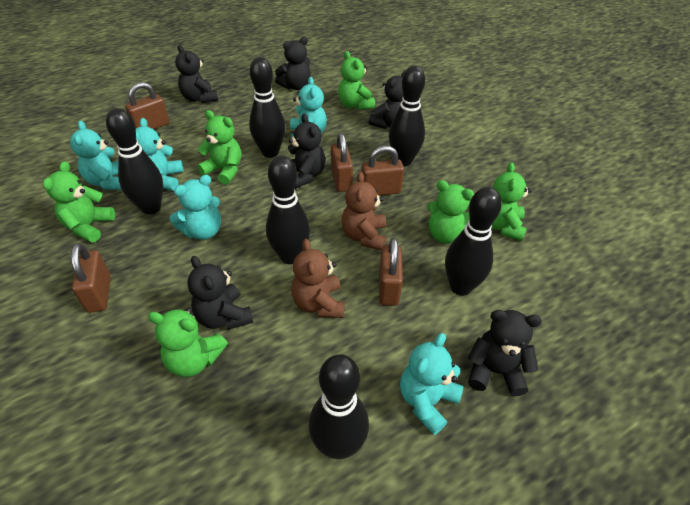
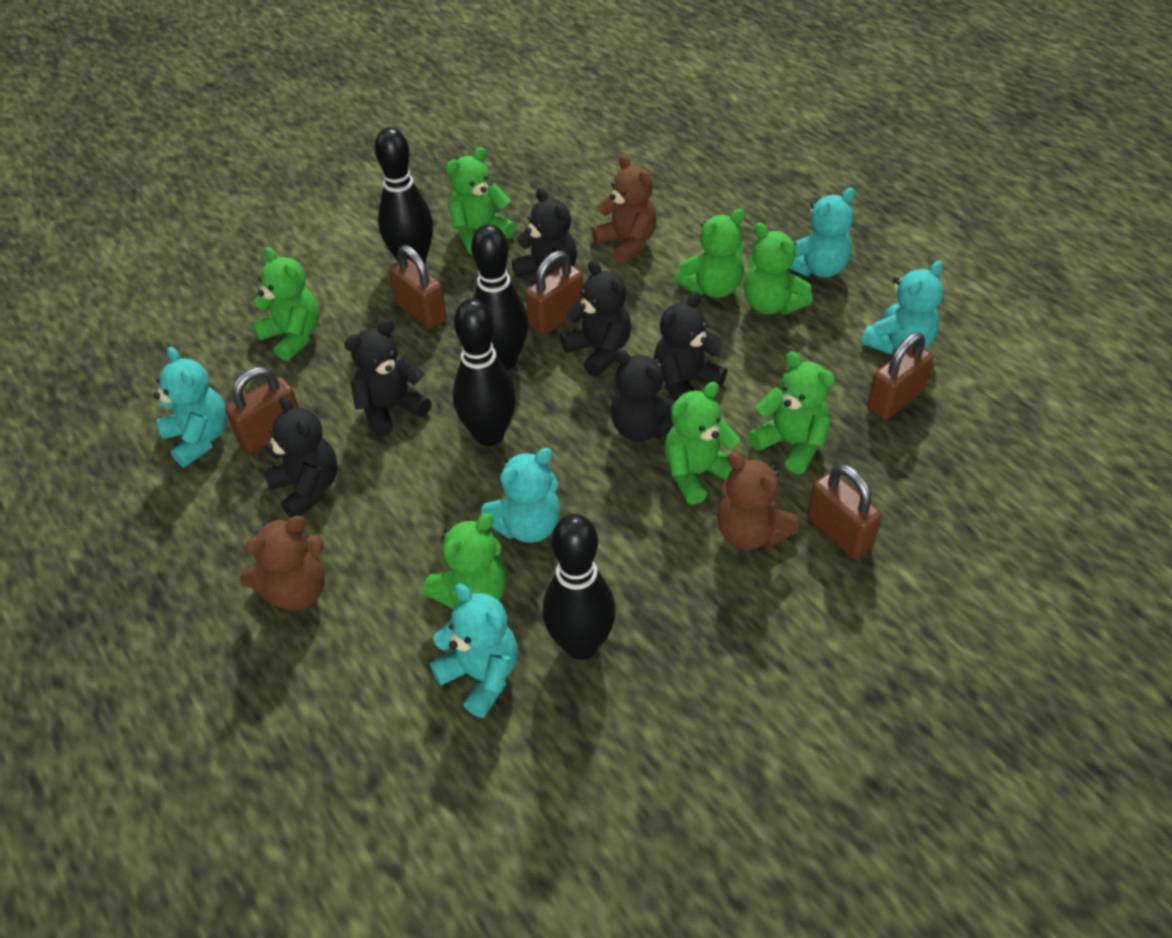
black bowling pin: [106,108,163,215] [249,57,285,158] [266,156,310,264] [309,354,369,460] [389,66,425,166] [445,187,502,296] = 6 -> [375,127,433,263] [453,299,516,446] [471,224,528,370] [543,514,616,660] = 4
brown teddy bear: [292,239,345,318] [342,172,386,250] = 2 -> [240,516,325,611] [591,155,657,265] [717,452,799,550] = 3
green teddy bear: [43,161,115,242] [148,308,228,377] [197,110,241,185] [338,51,375,110] [427,180,474,244] [492,162,532,241] = 6 -> [252,247,320,361] [423,513,507,609] [446,147,516,254] [664,382,740,505] [674,209,745,298] [744,223,813,315] [748,352,835,474] = 7

